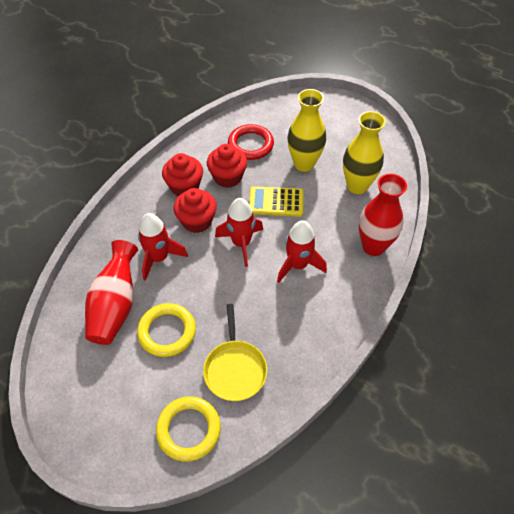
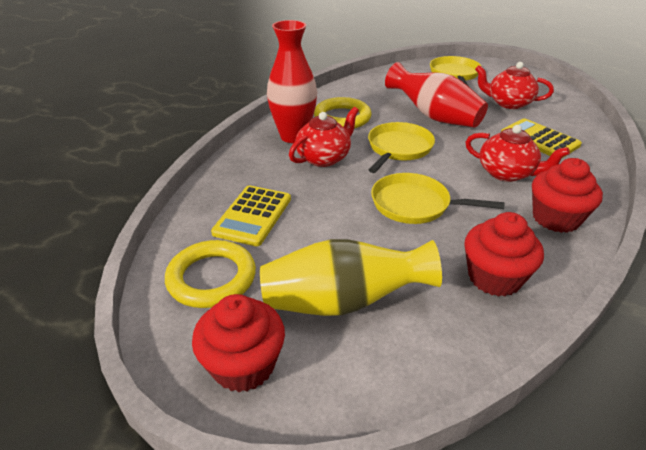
red ring: [228,124,274,160] = 1 -> none = 0
red rocket: [138,213,188,281] [215,198,263,267] [277,220,327,283] = 3 -> none = 0
red teapot: none = 0 -> [289,107,359,167] [465,125,570,182] [475,62,554,109] = 3
yellow calculator: [249,186,304,217] = 1 -> [211,185,291,246] [501,118,582,159] = 2
yellow pan: [203,304,267,401] = 1 -> [368,122,435,173] [371,173,504,224] [430,56,482,87] = 3
yellow vase: [287,89,326,172] [343,111,386,194] = 2 -> [260,239,442,316] = 1

